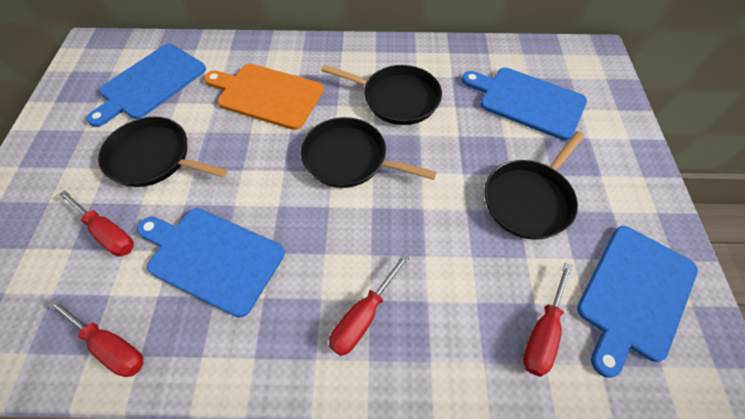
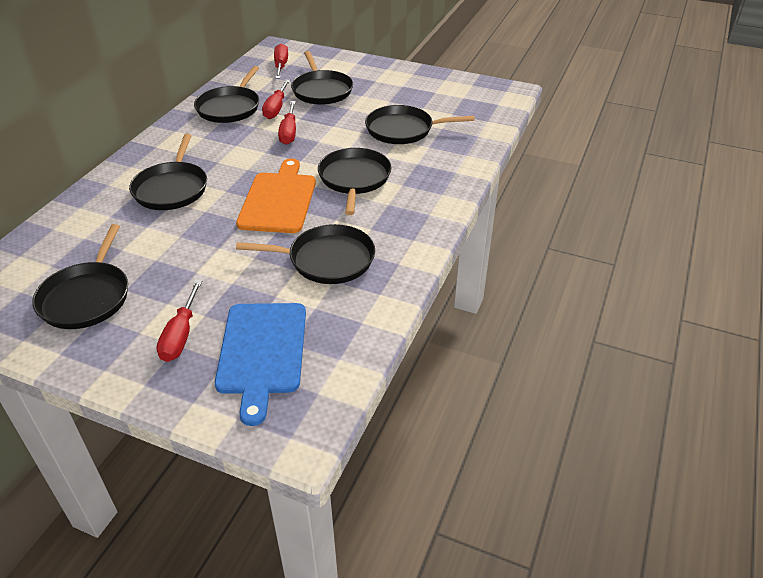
black pan: [98,117,228,187] [301,117,437,188] [321,65,442,125] [484,131,584,240] = 4 -> [32,224,128,329] [129,134,207,210] [194,66,259,123] [236,224,375,284] [291,51,353,105] [318,148,391,215] [365,105,475,144] = 7
blue cutting board: [86,44,206,127] [137,208,285,318] [462,68,587,141] [577,226,698,378] = 4 -> [215,303,306,426] = 1

